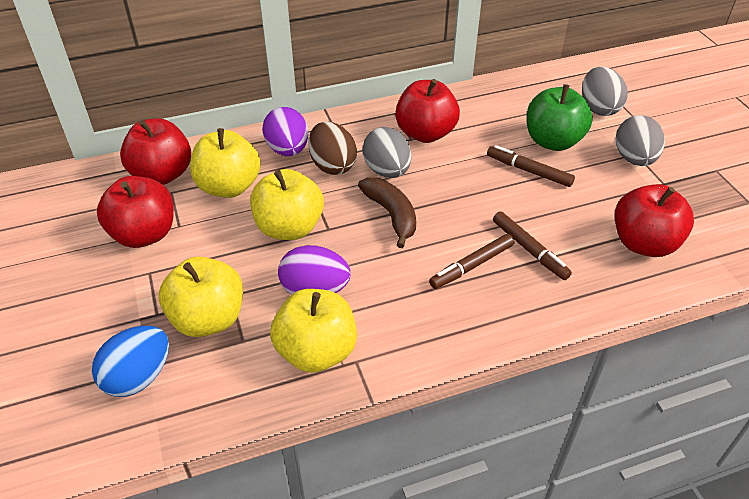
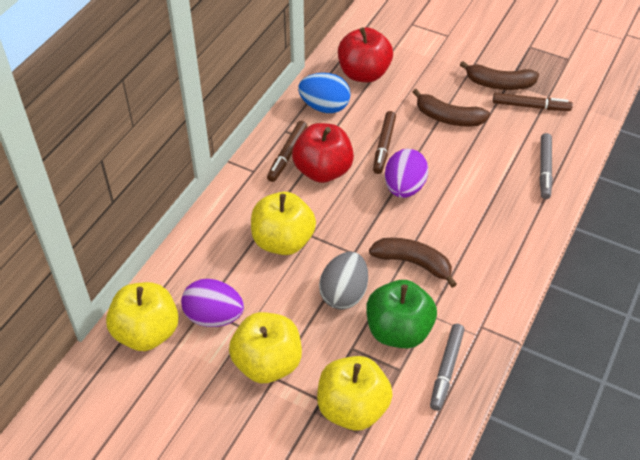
brown banana: [358,177,416,248] = 1 -> [369,238,457,288] [413,89,490,126] [460,61,539,90] = 3
brown egg: [308,121,357,175] = 1 -> none = 0
grey egg: [362,127,411,178] [582,67,628,116] [616,115,665,166] = 3 -> [319,251,368,310] = 1
grey marker: none = 0 -> [430,324,465,411] [540,133,553,199] = 2
red apple: [97,176,174,248] [120,118,191,185] [395,79,460,143] [615,184,694,257] = 4 -> [292,123,354,183] [338,27,393,82] = 2

